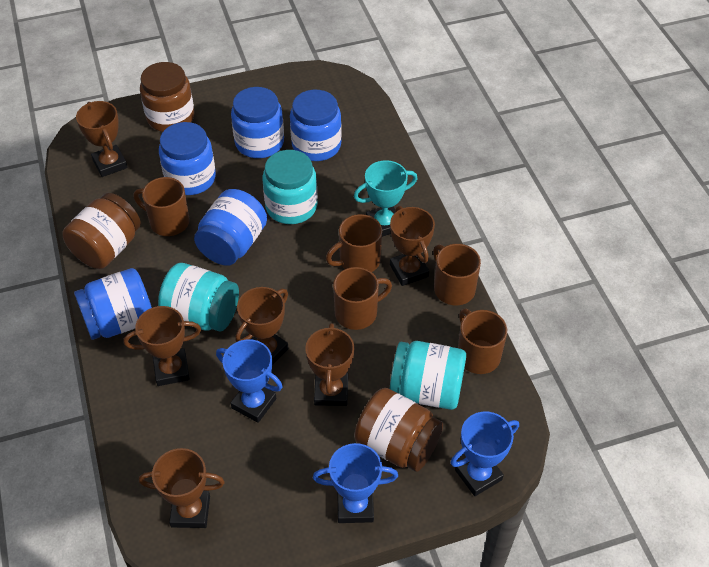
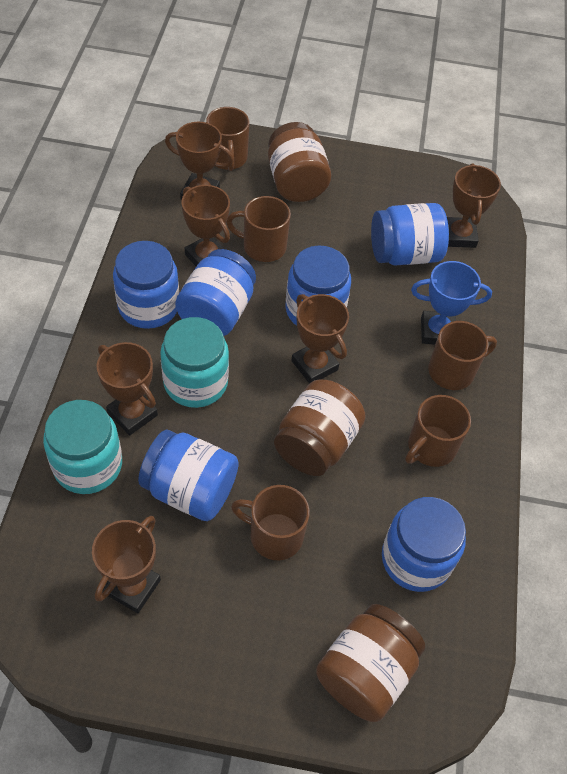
blue jar: [74,268,152,340] [159,122,216,195] [194,189,267,266] [231,87,284,158] [290,90,342,161] = 5 -> [113,241,179,329] [138,430,239,521] [175,249,256,336] [285,245,351,326] [371,203,449,266] [382,497,466,592] = 6
blue trophy: [216,339,283,423] [313,443,398,523] [450,412,519,496] = 3 -> [411,261,492,345] = 1
turquoise jar: [158,263,239,332] [262,150,318,224] [390,341,466,410] = 3 -> [43,400,122,494] [160,317,229,408] = 2
turquoise trophy: [354,160,418,237] = 1 -> none = 0

